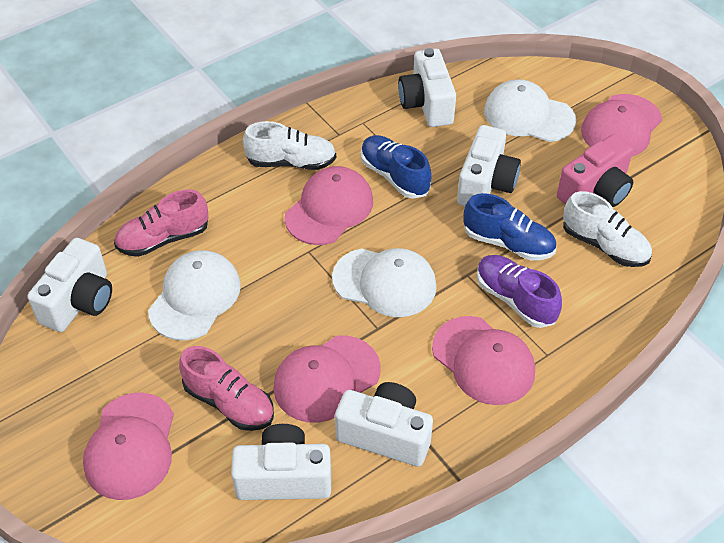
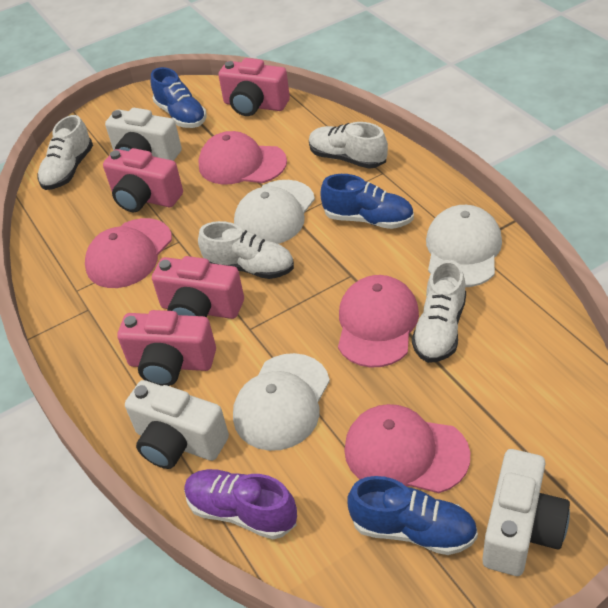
blue shoe: [361,135,432,199] [464,193,556,261] = 2 -> [151,67,207,128] [320,174,414,229] [347,476,478,555] = 3
pink camera: [557,134,633,207] = 1 -> [103,148,183,212] [117,310,216,386] [152,256,244,319] [218,58,290,116] = 4
pink cap: [83,392,174,500] [273,336,381,423] [285,166,373,245] [432,316,535,405] [581,94,662,156] = 5 -> [85,218,172,288] [198,131,287,184] [338,275,419,368] [344,404,470,493] = 4
pink shoe: [114,189,208,257] [179,346,274,431] = 2 -> none = 0
white camera: [27,238,112,332] [231,424,331,500] [335,382,433,467] [398,48,456,127] [457,125,521,206] = 5 -> [105,108,182,161] [125,380,229,469] [482,449,570,576] = 3
white shoe: [243,121,336,170] [563,191,652,267] = 2 -> [37,115,93,190] [198,221,294,279] [309,122,388,169] [412,260,466,363] = 4

